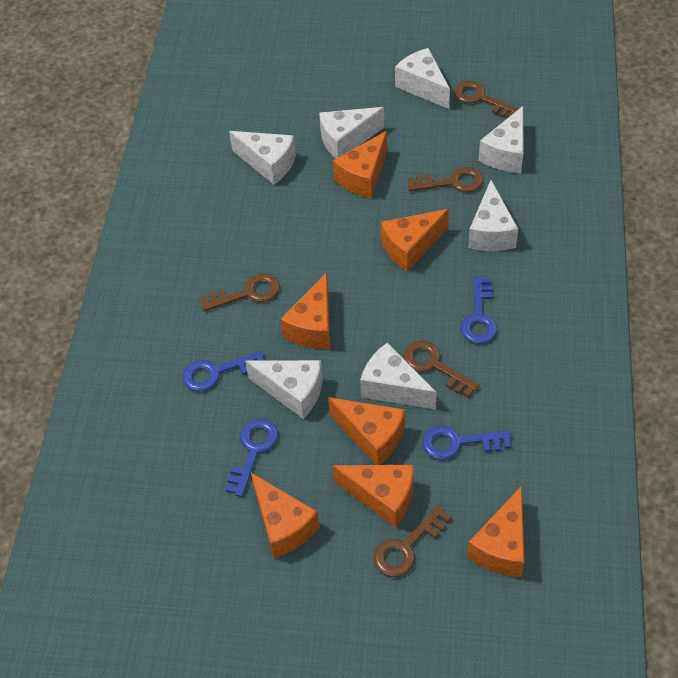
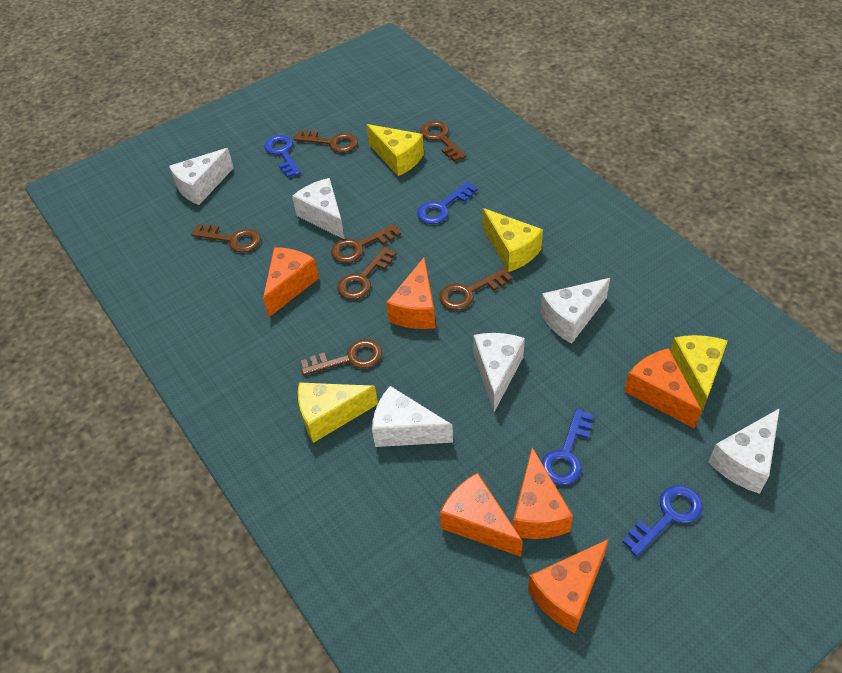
brown key: [200,273,280,311] [374,505,452,577] [403,341,480,397] [408,167,483,192] [454,81,518,118] = 5 -> [191,224,261,253] [294,130,358,153] [301,339,382,375] [331,224,401,263] [337,247,396,300] [420,121,467,162] [439,268,512,310] = 7
orange cheese: [251,473,320,558] [280,272,330,349] [328,397,405,465] [332,465,414,528] [333,131,387,198] [381,209,449,272] [467,486,525,577] = 7 -> [263,247,319,317] [386,258,435,329] [440,473,523,557] [513,447,573,539] [528,539,609,633] [624,348,702,429] = 6
white cheese: [229,131,296,185] [245,360,323,419] [319,107,384,159] [360,343,437,410] [395,48,450,109] [468,180,518,251] [479,106,523,173] = 7 -> [169,148,234,205] [292,178,345,239] [372,386,453,447] [473,333,525,412] [540,278,610,344] [708,408,780,494] = 6
yellow cheese: none = 0 -> [298,382,378,443] [366,124,424,176] [483,208,543,272] [670,335,728,417] = 4

